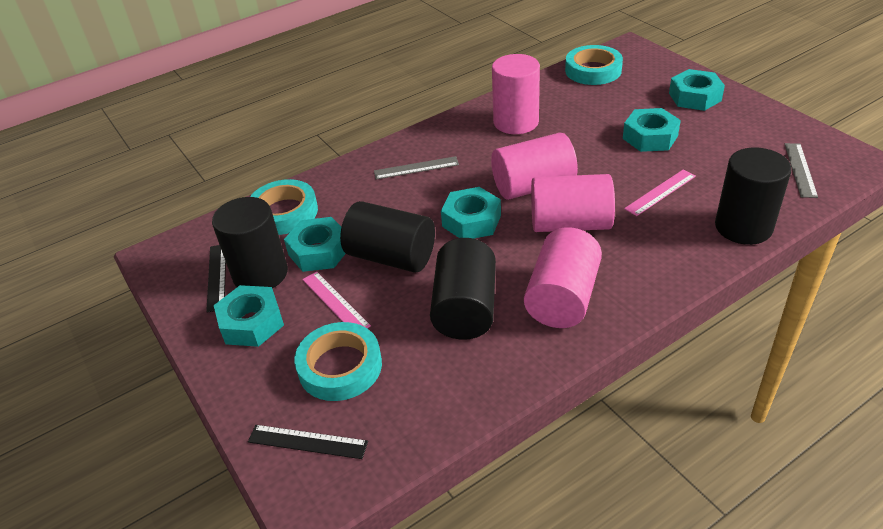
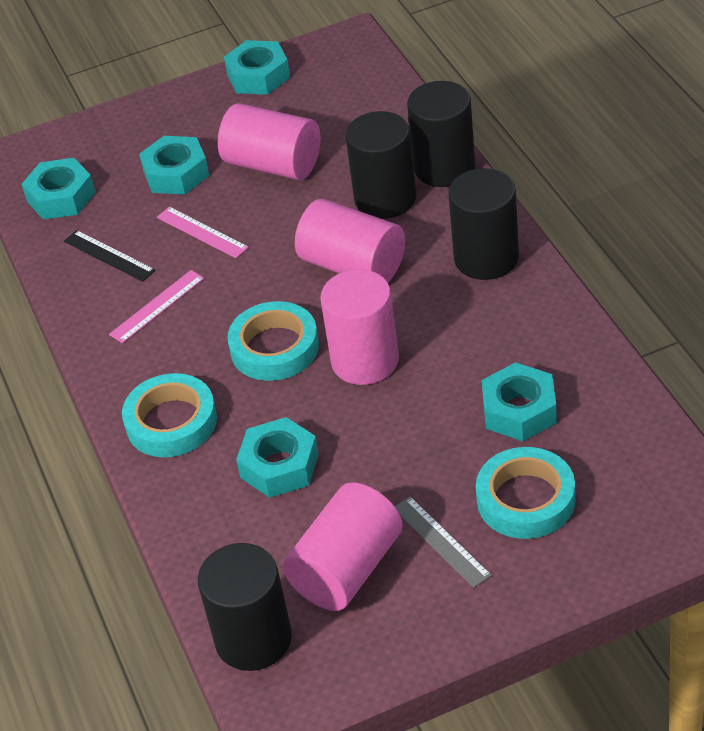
black ruler: [206,245,226,313] [248,425,368,459] = 2 -> [64,230,155,282] = 1
grey ruler: [374,156,459,180] [785,143,818,198] = 2 -> [395,496,492,588] = 1

